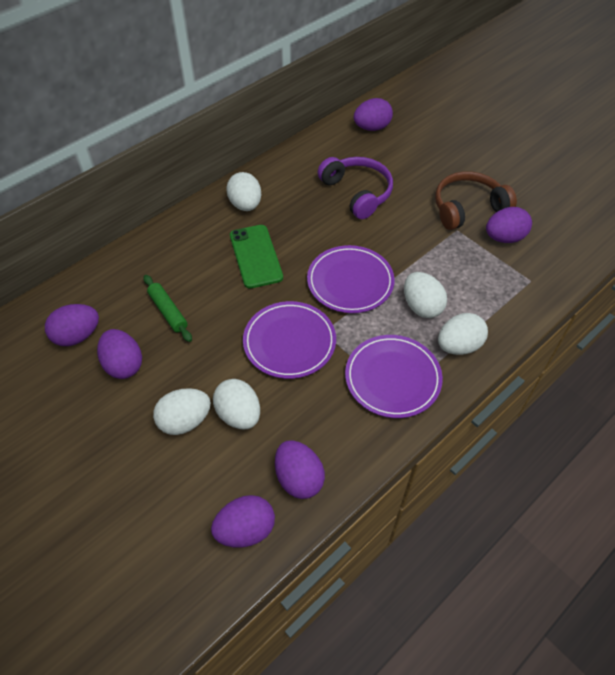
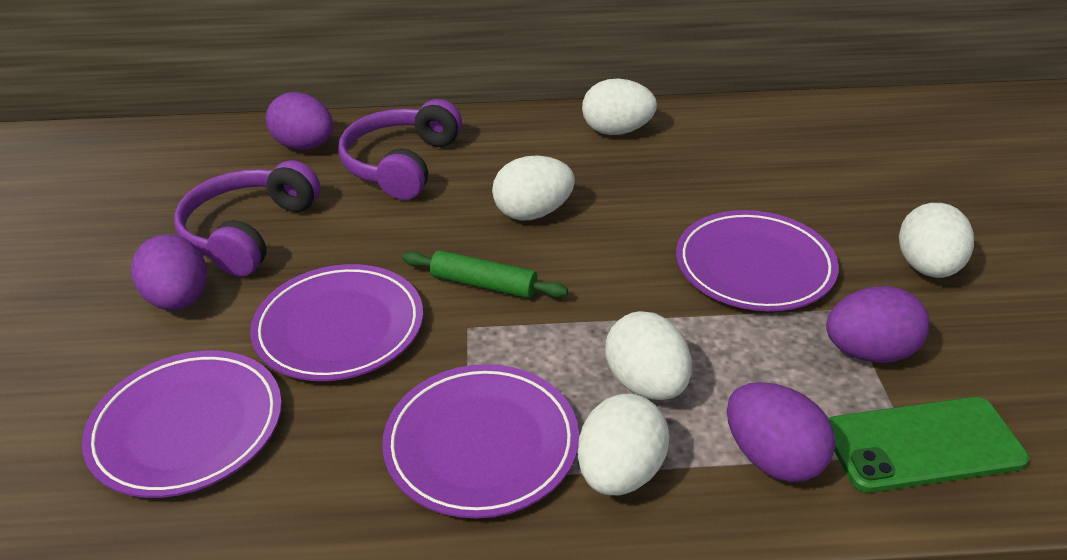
brown headphones: [435,171,517,230] = 1 -> none = 0
purple egg: [45,304,99,346] [97,329,142,379] [211,495,275,548] [275,440,325,499] [354,98,393,131] [486,207,532,243] = 6 -> [131,234,207,310] [266,92,333,150] [727,382,835,482] [826,286,930,363] = 4
purple headphones: [318,157,393,219] = 1 -> [174,160,320,277] [338,99,462,200] = 2
purple plate: [243,301,336,379] [307,245,395,313] [345,335,443,418] = 3 -> [82,351,282,498] [250,264,423,381] [382,364,579,518] [676,210,839,311] = 4

